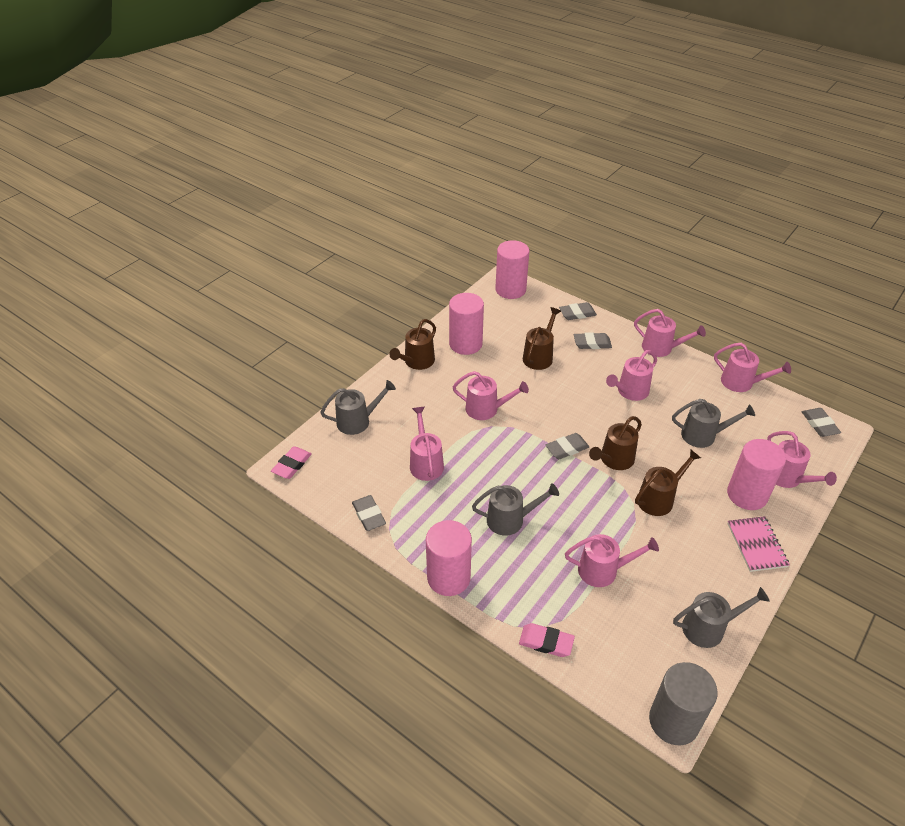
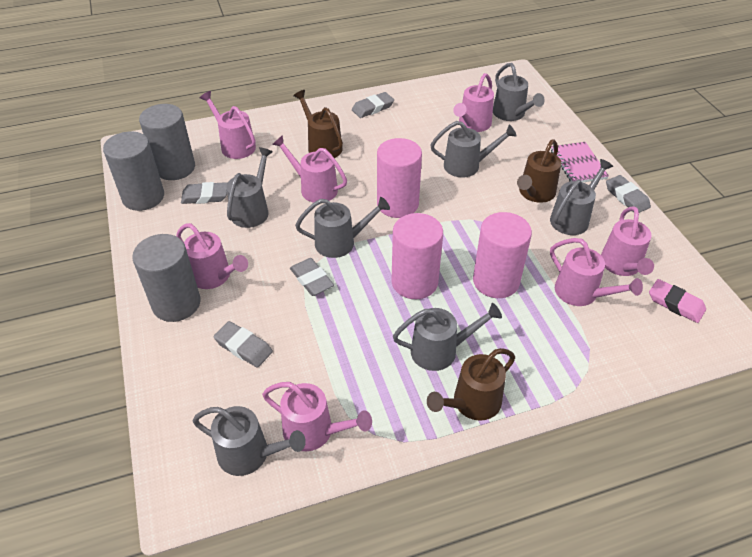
brown watering can: [389,319,436,370] [523,307,561,370] [589,416,642,470] [635,450,701,516] = 4 -> [293,90,343,158] [427,348,515,421] [517,140,561,203] = 3
grey cylinder: [649,662,718,745] = 1 -> [103,132,164,211] [132,234,200,322] [139,104,195,180] = 3
grey watering can: [320,380,396,435] [472,483,559,536] [672,399,755,448] [673,587,770,648] = 4 -> [192,406,306,476] [227,147,273,228] [295,197,390,258] [393,303,502,371] [430,121,517,178] [493,63,545,121] [550,159,613,235] = 7
pink cylinder: [426,520,472,596] [449,293,484,355] [495,240,529,299] [727,439,786,510] = 4 -> [377,138,422,218] [391,213,443,299] [473,212,532,298] = 3
pink eraser: [271,446,312,479] [519,623,575,657] = 2 -> [649,279,706,323] = 1

